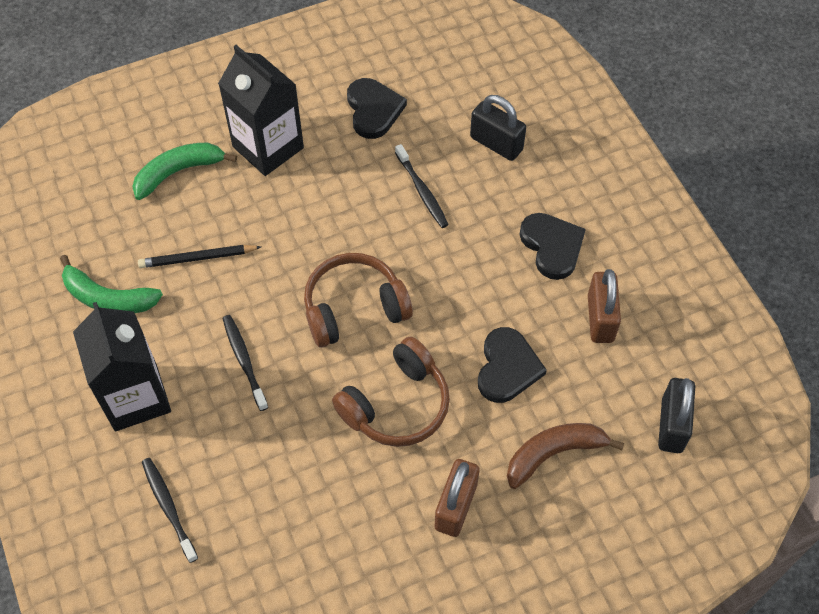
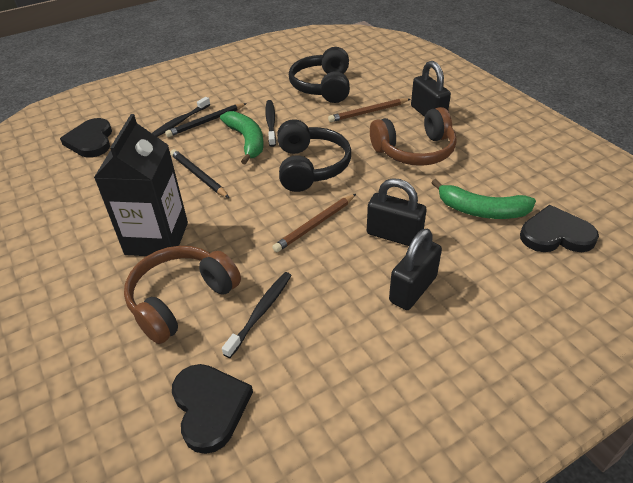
black carton: [73,302,171,431] [218,45,304,176] = 2 -> [94,114,188,256] = 1
black headphones: none = 0 -> [277,119,351,192] [289,47,350,103] = 2
black padlock: [470,95,526,161] [658,378,695,453] = 2 -> [367,178,426,246] [389,229,442,310] [411,61,451,117] = 3
black pencil: [138,245,261,268] = 1 -> [165,103,247,137] [170,149,229,198] = 2
brown banana: [507,423,624,489] = 1 -> none = 0
brown padlock: [435,459,479,537] [588,269,621,343] = 2 -> none = 0
brown pencil: none = 0 -> [272,194,356,252] [328,99,410,122] = 2

